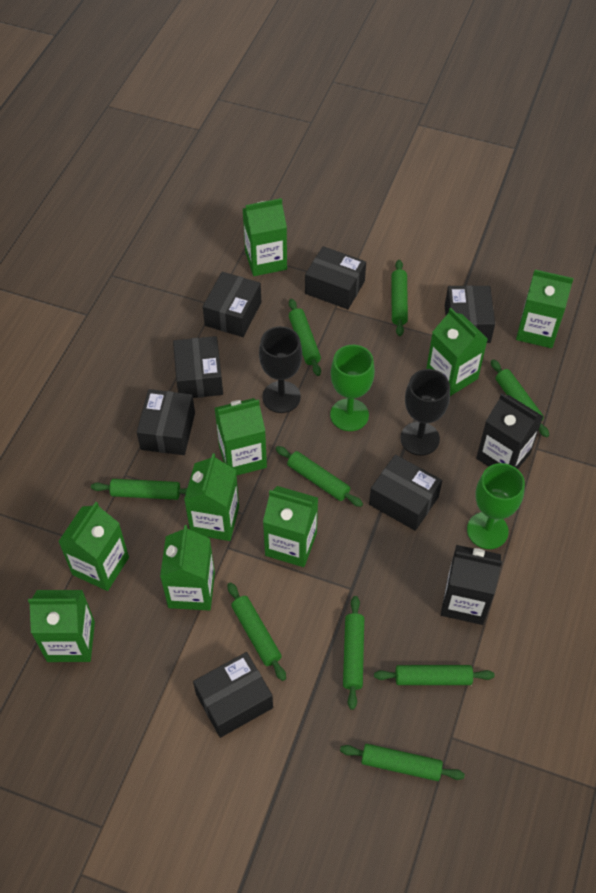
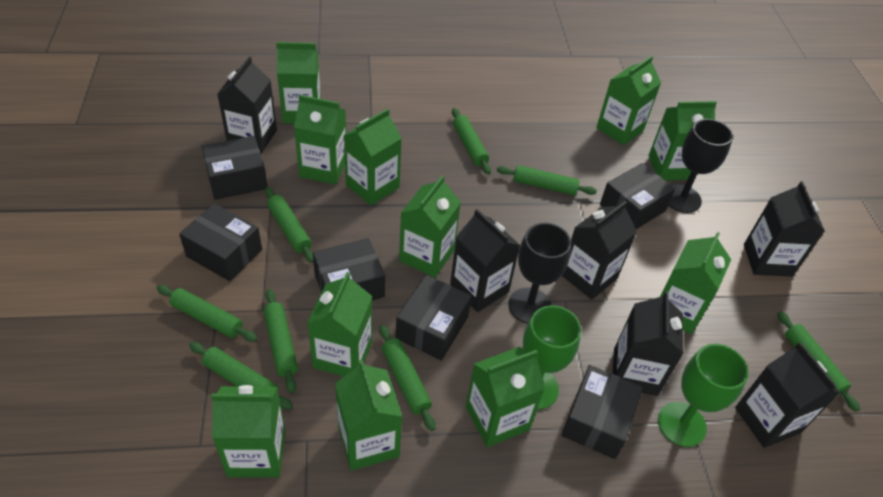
black box: [137,389,195,455] [173,336,223,398] [193,652,273,738] [203,272,261,337] [305,246,366,309] [369,454,442,531] [445,285,495,343] = 7 -> [179,203,262,281] [201,136,267,200] [313,238,385,300] [396,275,472,360] [562,365,643,459] [600,163,675,229] = 6
black carton: [441,545,502,625] [476,393,544,469] = 2 -> [217,56,277,153] [450,209,520,312] [562,201,637,300] [613,291,683,396] [735,342,840,448] [744,181,825,277] = 6
green carton: [28,590,95,662] [58,502,129,591] [160,525,215,611] [184,453,239,541] [215,398,267,476] [243,198,287,276] [263,486,318,567] [426,308,488,396] [516,270,574,348] = 9 -> [211,385,285,478] [276,42,321,124] [294,95,346,185] [307,272,372,377] [335,360,403,471] [344,109,402,205] [399,175,461,278] [466,347,545,447] [596,56,661,145] [648,101,717,180] [660,232,731,334] = 11
green rolling pin: [91,479,187,500] [227,582,286,681] [276,446,363,507] [289,299,321,376] [340,744,465,781] [343,596,364,710] [374,665,495,685] [391,260,408,336] [491,359,549,438] = 9 -> [157,285,257,342] [189,342,293,410] [263,289,298,393] [265,187,313,263] [379,325,435,431] [452,108,491,174] [496,165,597,195] [777,311,860,412] = 8

